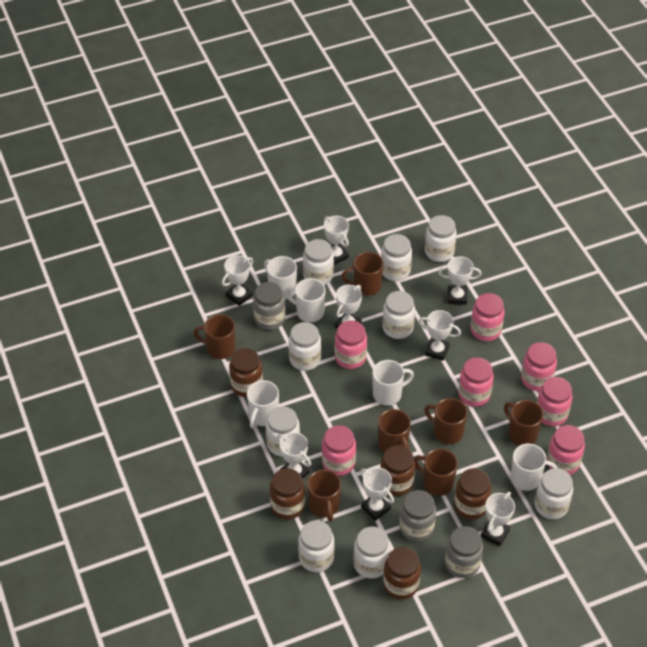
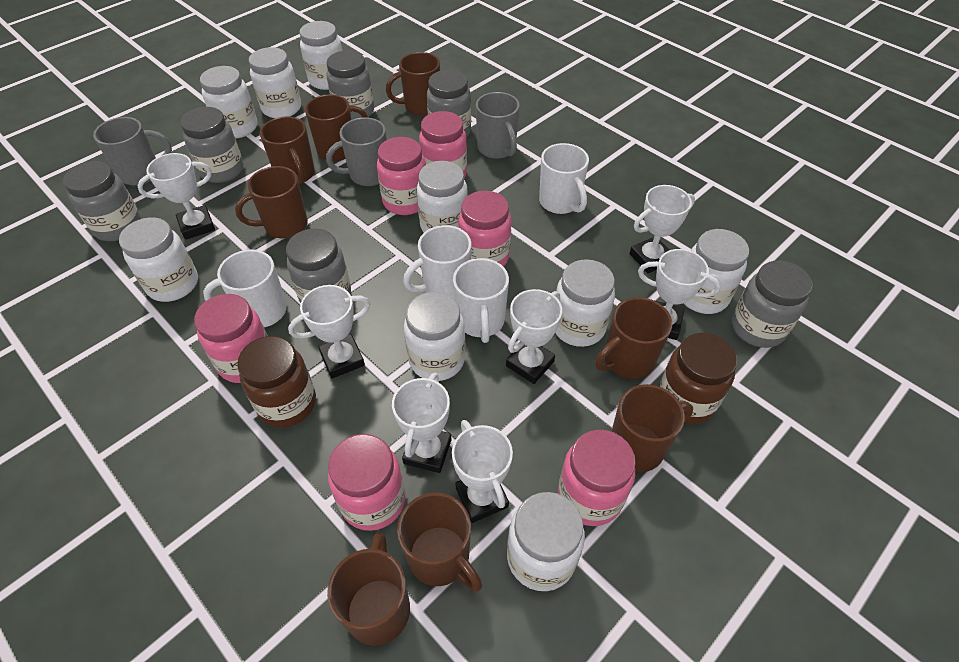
brown jar: [229,348,263,397] [270,468,305,519] [380,445,415,496] [383,547,421,599] [454,468,491,519] = 5 -> [237,336,316,428] [659,333,738,424] = 2
brown mug: [194,314,236,359] [307,470,341,522] [341,252,384,295] [378,409,411,453] [414,448,458,496] [424,398,468,444] [504,400,544,446] = 7 -> [235,166,308,238] [260,116,315,184] [305,94,368,161] [327,532,410,646] [386,52,440,116] [397,492,482,592] [595,297,672,379] [611,384,693,472] = 8
grey jar: [253,282,285,330] [399,490,436,542] [445,526,483,578] = 3 -> [63,161,141,241] [180,107,244,183] [286,228,351,303] [327,50,374,120] [427,70,471,137] [732,261,813,348] = 6
grey mug: none = 0 -> [93,117,172,186] [326,117,387,186] [476,92,520,159] = 3
pink jar: [322,425,356,476] [335,320,367,369] [458,357,494,407] [470,293,505,341] [521,342,557,391] [537,377,572,426] [547,425,585,475] = 7 -> [194,294,268,383] [328,434,405,531] [377,137,426,215] [419,111,467,178] [458,191,512,267] [558,430,636,526] = 6
white mug: [247,380,279,429] [264,256,297,299] [286,278,325,322] [372,360,414,405] [510,444,557,491] = 5 -> [203,249,287,327] [403,225,472,300] [453,258,509,343] [539,143,589,214] = 4
white trophy: [222,255,253,306] [277,432,311,479] [324,216,349,265] [335,285,362,329] [360,467,394,521] [418,310,461,361] [438,256,482,305] [481,492,515,546] = 8 -> [137,153,215,240] [288,285,370,378] [392,373,452,473] [452,420,513,523] [506,289,562,384] [629,185,695,273] [638,249,721,340] = 7

